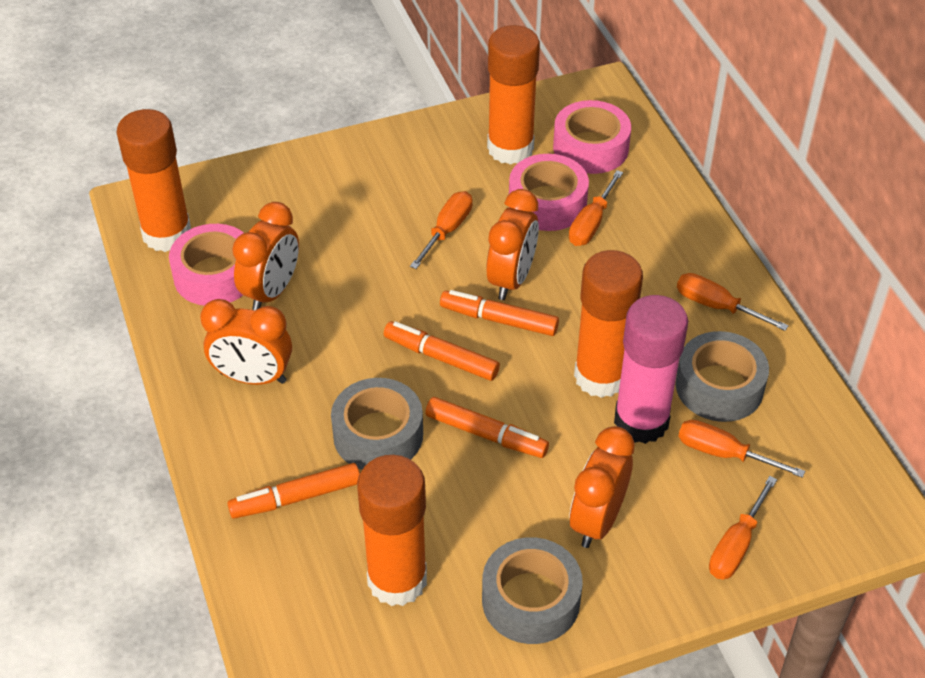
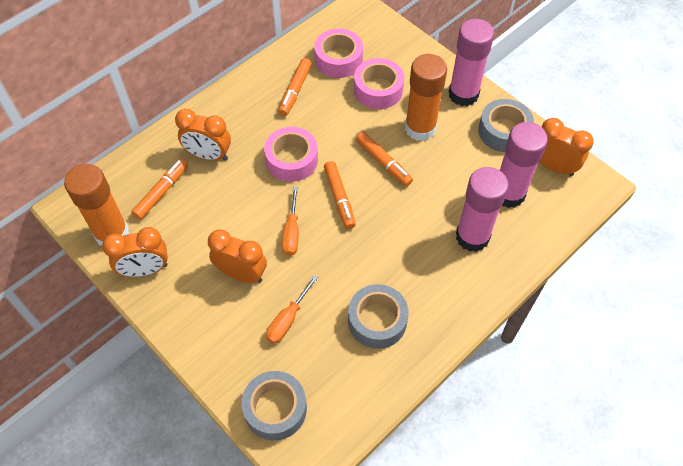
orange glue stick: [116,109,191,252] [357,455,427,606] [487,25,540,165] [574,250,643,398] = 4 -> [64,164,129,245] [405,54,447,141] = 2
orange screwdriver: [410,191,473,269] [569,170,623,246] [677,273,789,331] [678,420,805,478] [709,476,777,579] = 5 -> [266,275,318,344] [282,187,299,256] = 2
pink glue stick: [614,295,688,444] = 1 -> [449,19,494,106] [456,167,509,252] [500,122,548,208] = 3

